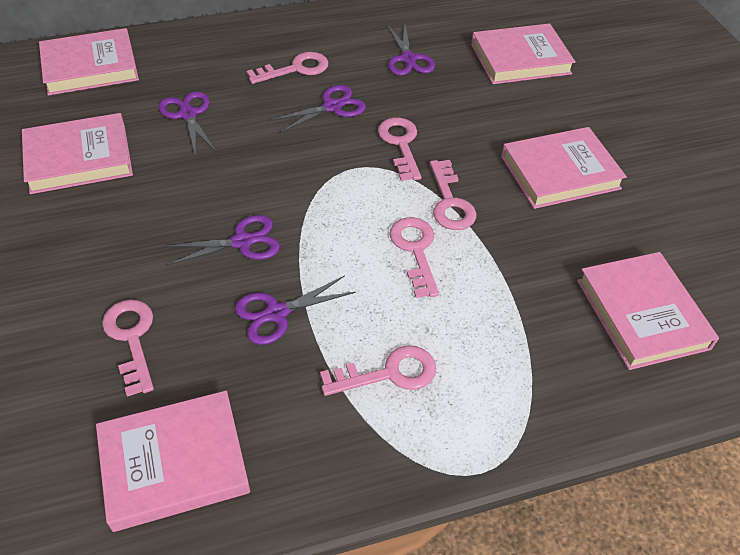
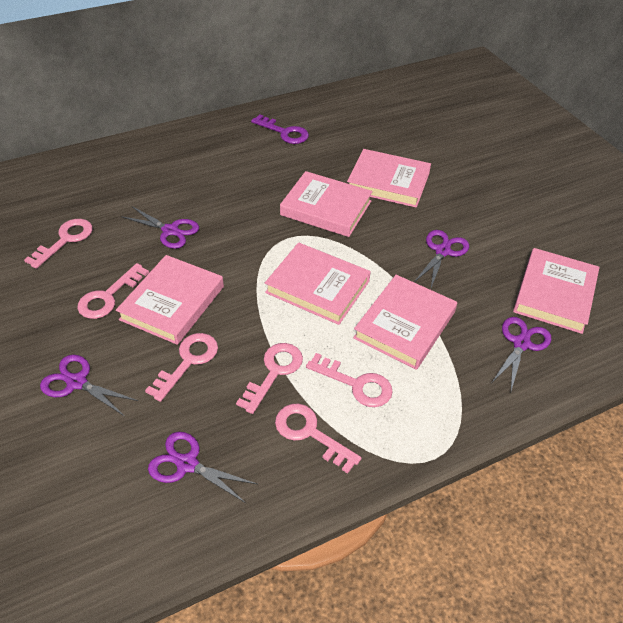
purple key: none = 0 -> [251,114,309,144] = 1

